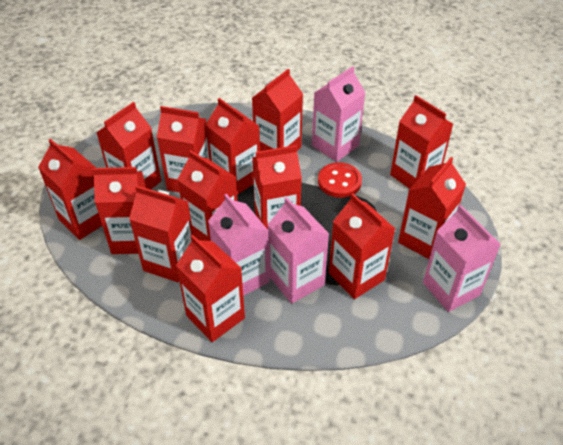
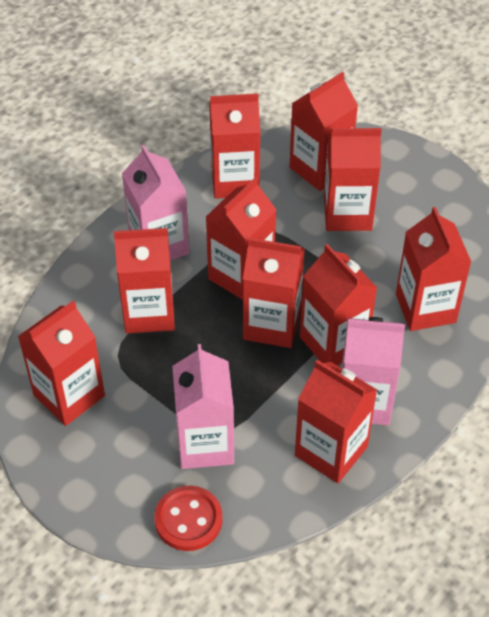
pink carton: [208,194,270,296] [268,197,329,304] [312,66,366,162] [423,205,501,312] = 4 -> [122,145,190,261] [172,344,234,469] [342,317,405,425] = 3
red carton: [38,139,102,240] [92,167,146,254] [96,102,161,190] [129,185,193,282] [157,106,210,193] [176,235,245,342] [177,150,237,241] [206,98,260,195] [252,69,303,151] [252,145,302,229] [329,193,395,299] [390,95,453,189] [398,157,466,259] = 13 -> [18,301,105,426] [114,228,175,334] [206,177,276,300] [209,93,260,199] [243,238,305,348] [289,72,358,191] [295,360,377,483] [300,244,377,366] [324,128,382,231] [396,207,471,331] = 10

